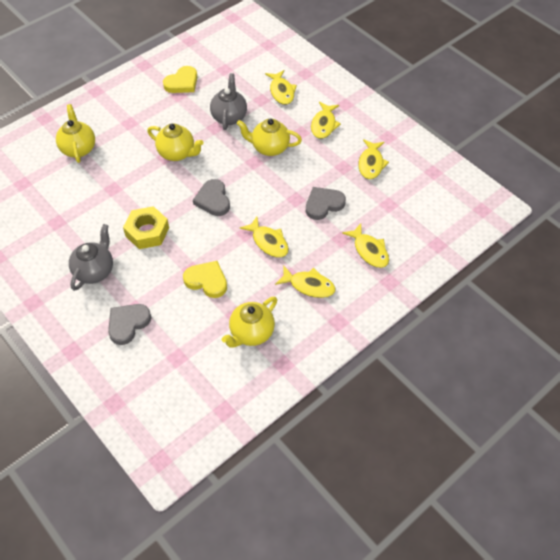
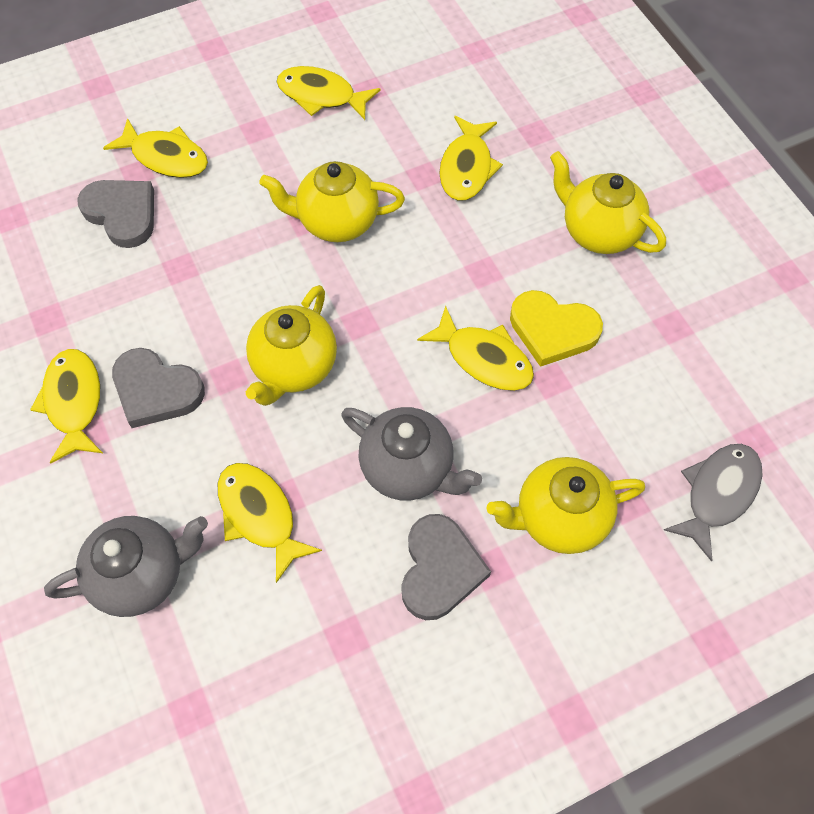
grey fish: none = 0 -> [664,444,763,562] = 1
yellow heart: [163,66,197,93] [183,261,227,298] = 2 -> [510,290,603,367] = 1
yellow nut: [123,206,169,249] = 1 -> none = 0

